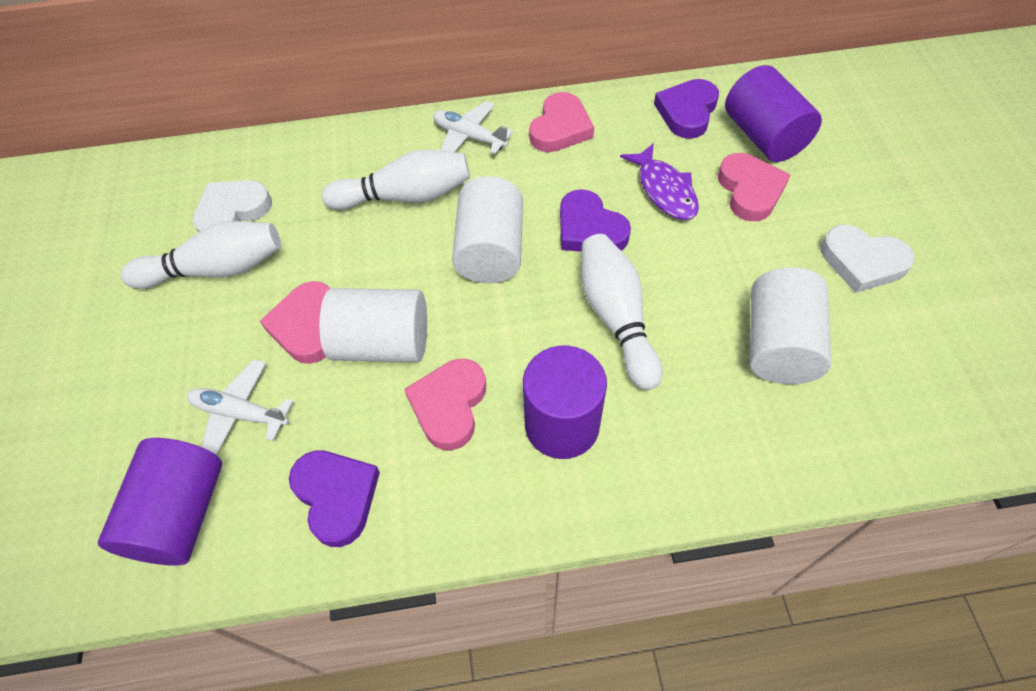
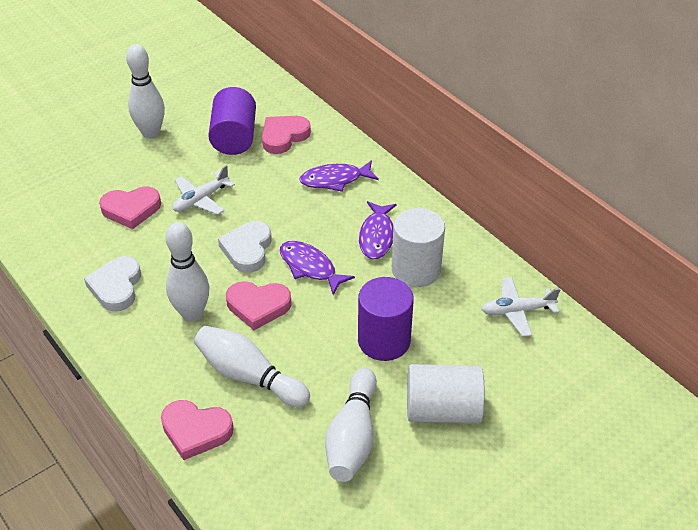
purple cylinder: [98,438,222,566] [523,345,607,459] [725,65,822,162] = 3 -> [208,87,256,155] [358,277,414,361] = 2
purple fish: [620,143,699,220] = 1 -> [280,241,355,295] [299,160,379,192] [359,201,397,259] = 3
purple heart: [289,450,380,547] [560,189,631,252] [654,79,719,139] = 3 -> none = 0
white bowling pin: [121,221,281,289] [322,149,470,210] [581,234,663,390] = 3 -> [126,44,165,139] [165,222,209,322] [194,326,310,407] [325,368,377,482] = 4
white cylinder: [319,288,427,362] [452,176,523,283] [750,267,831,384] = 3 -> [392,208,445,287] [407,364,485,423] = 2

